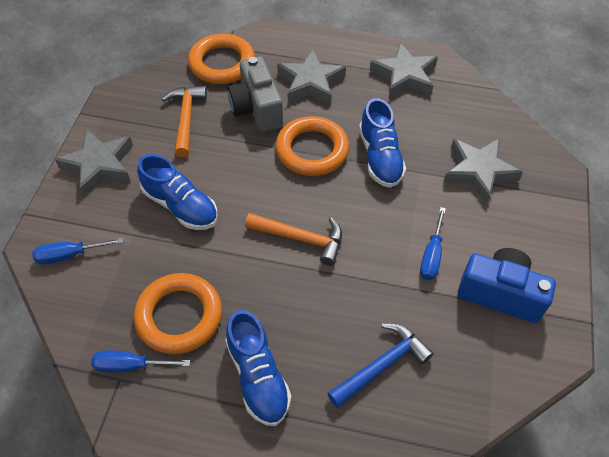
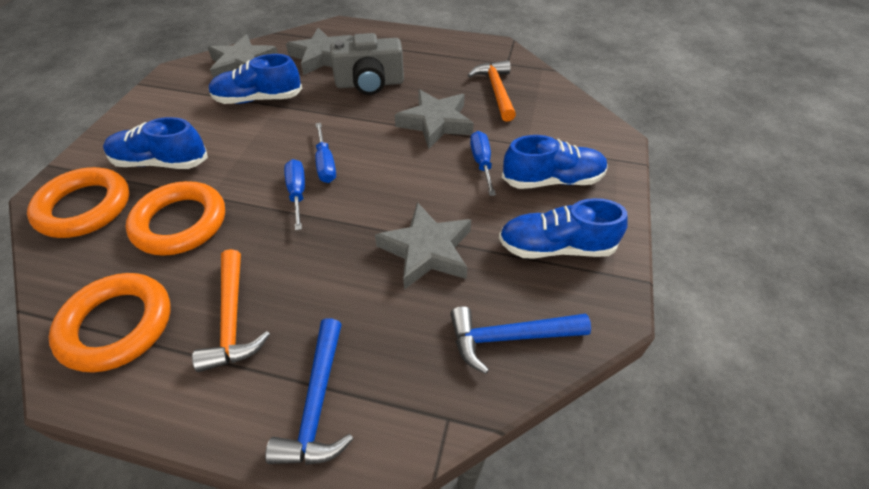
blue camera: [458,248,556,323] = 1 -> none = 0
blue hammer: [327,323,434,408] = 1 -> [265,318,353,465] [450,306,591,374] = 2
blue shoe: [137,154,218,230] [225,310,291,426] [359,98,406,188] = 3 -> [103,117,208,169] [209,54,303,104] [499,198,628,259] [502,135,608,189] = 4

